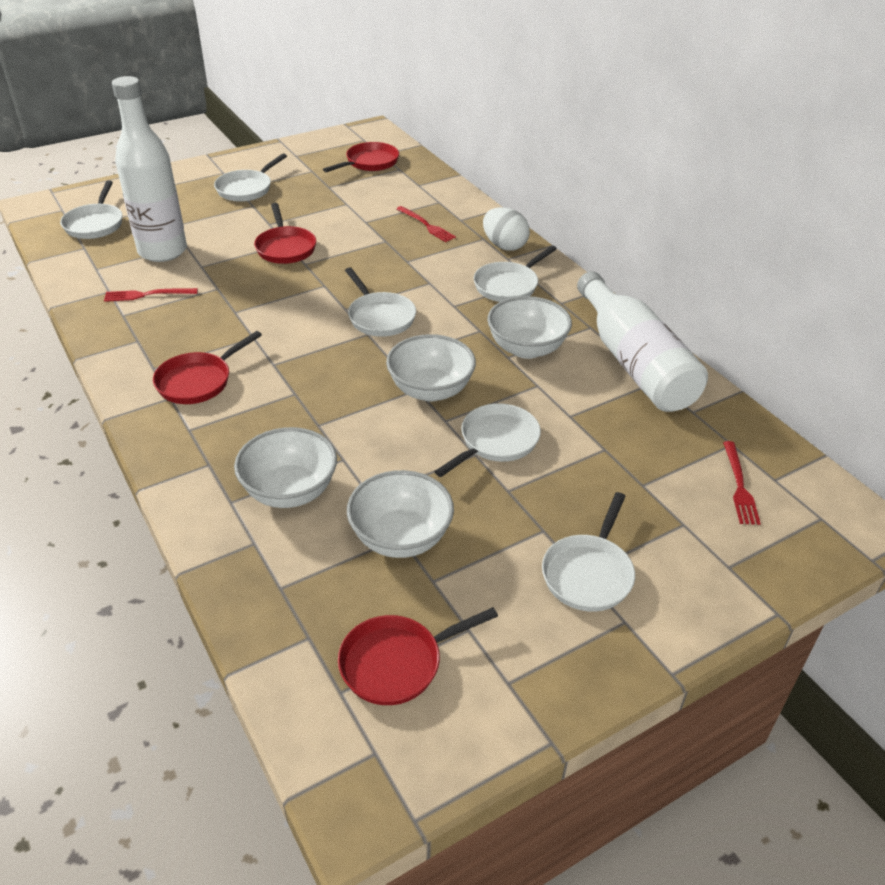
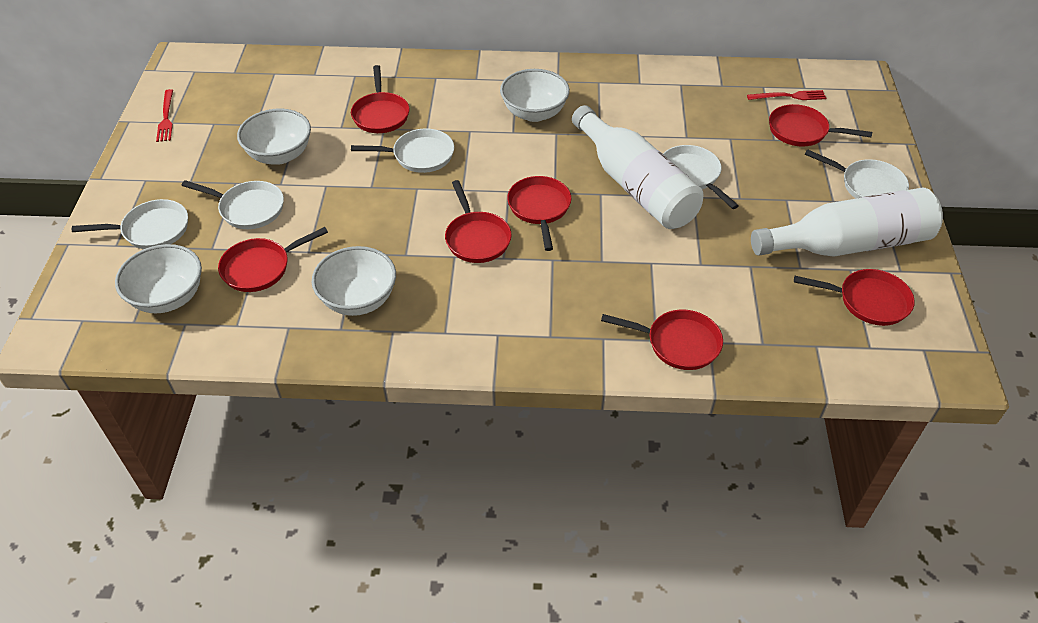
red fork: [104,288,198,302] [396,206,456,242] [723,441,761,525] = 3 -> [156,89,173,142] [747,90,826,100] = 2
red pan: [153,331,262,404] [254,203,316,264] [323,142,399,172] [338,607,498,705] = 4 -> [218,227,328,292] [351,65,409,133] [445,180,512,263] [507,176,571,251] [601,310,723,370] [769,104,872,147] [794,269,915,326] = 7
white egg: [483,207,530,251] = 1 -> none = 0
white pan: [60,181,122,239] [214,153,287,202] [345,267,416,337] [434,403,541,477] [474,245,557,302] [542,492,635,612] = 6 -> [72,199,188,249] [182,180,284,229] [351,129,454,173] [663,145,739,209] [805,149,909,199] = 5

